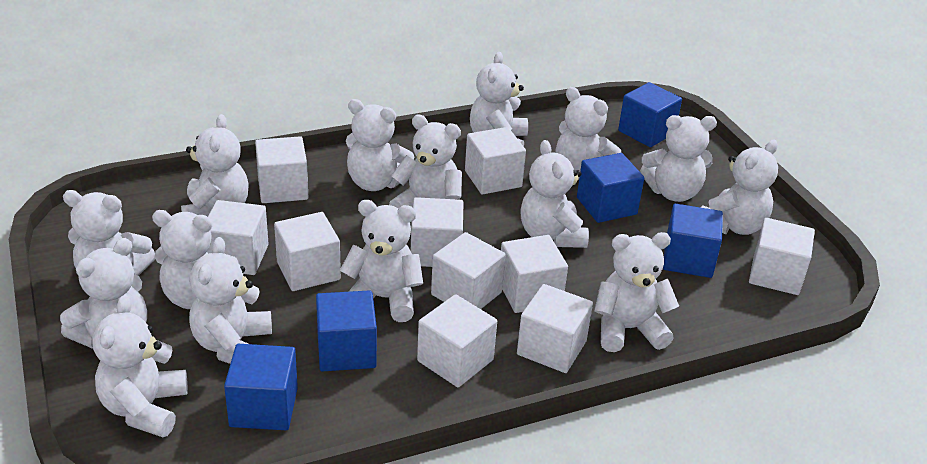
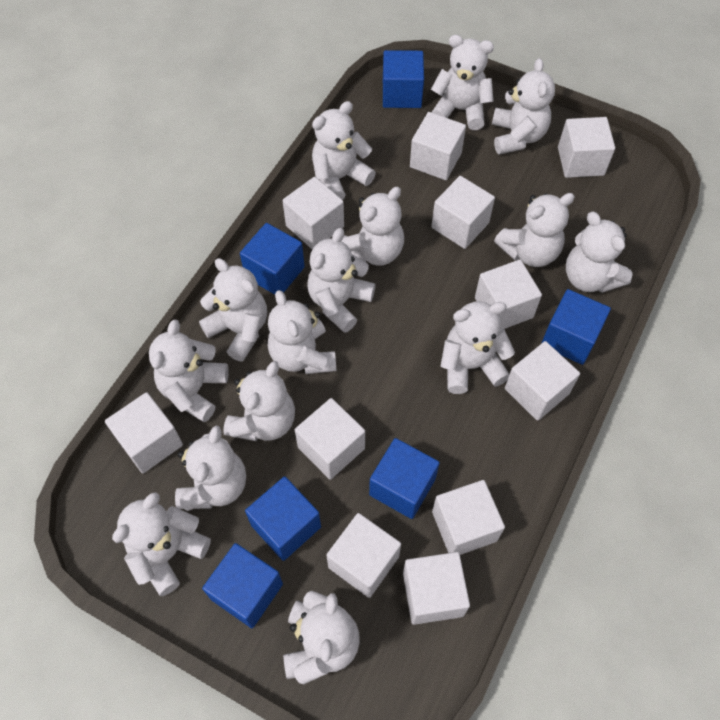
blue cube: [224,344,298,430] [316,290,377,372] [577,153,644,223] [618,82,682,147] [663,204,723,278] = 5 -> [202,543,283,628] [240,223,305,295] [245,476,321,561] [369,438,440,519] [383,50,424,108] [541,289,611,365] = 6
white cube: [207,200,269,275] [255,136,309,203] [274,212,341,291] [411,197,463,267] [417,294,497,387] [431,232,506,309] [465,127,526,195] [501,235,568,313] [517,284,593,373] [749,218,815,295] = 10 -> [105,392,183,473] [282,177,344,249] [295,398,365,480] [326,513,401,598] [403,552,470,625] [410,112,466,180] [431,176,495,249] [432,480,505,555] [475,260,542,329] [505,341,580,421] [558,117,615,178] = 11

